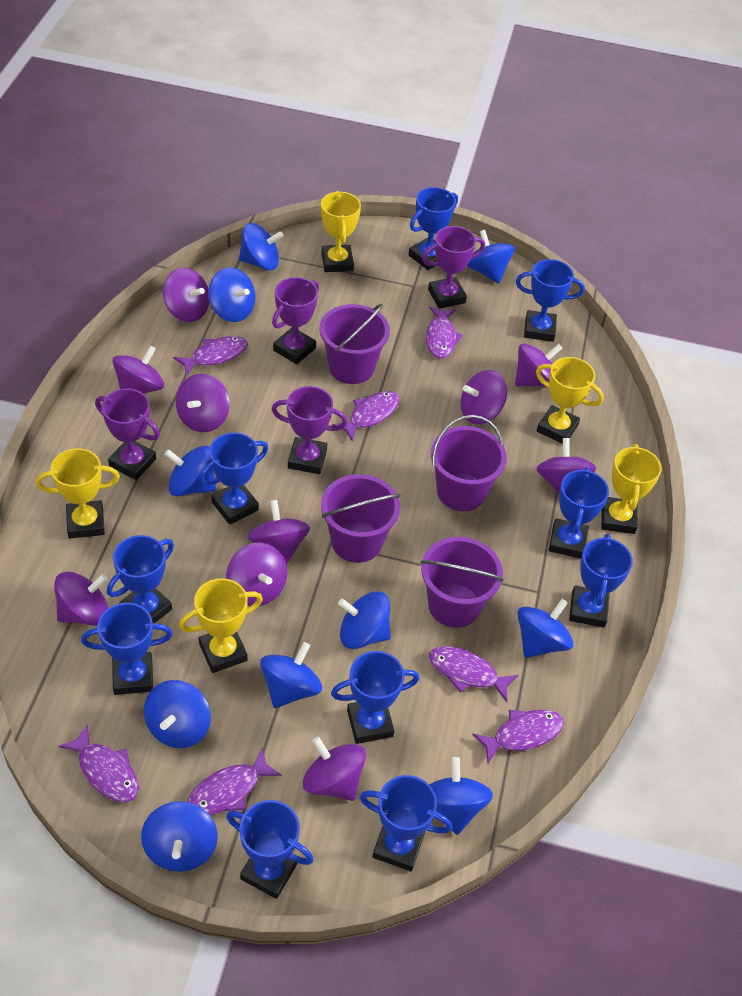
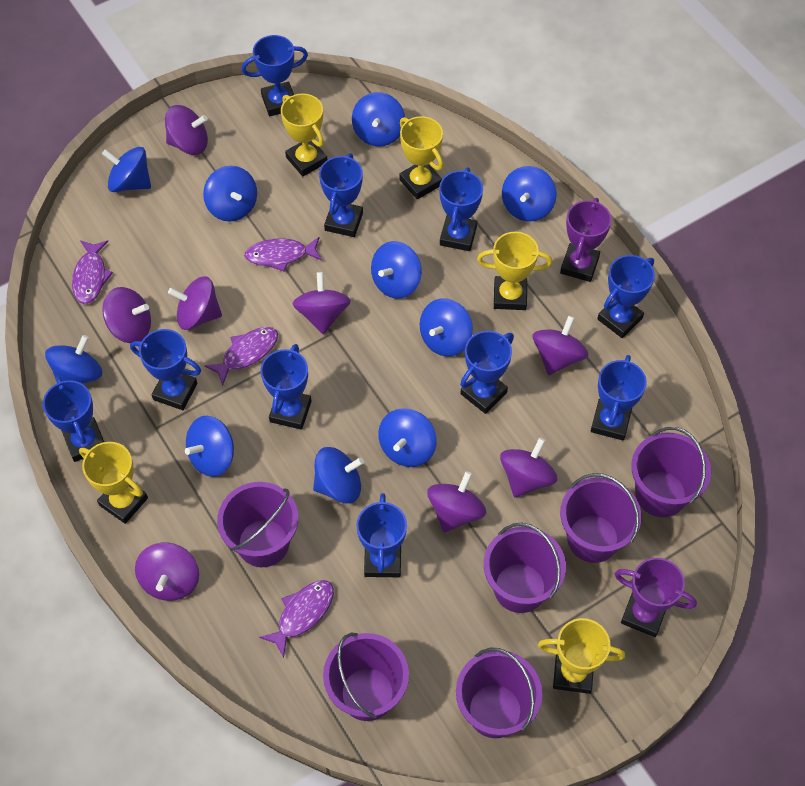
purple bucket: [320,304,390,384] [321,474,400,563] [420,537,504,628] [431,415,507,511] = 4 -> [217,482,298,567] [323,633,409,721] [456,647,542,738] [484,523,566,613] [560,473,641,563] [631,427,711,517] = 6
purple fish: [58,725,139,802] [173,336,248,376] [187,748,282,815] [332,391,399,442] [426,307,463,359] [429,646,519,702] [472,710,564,763] = 7 -> [72,240,113,304] [205,327,278,386] [244,237,322,272] [259,580,334,658] = 4
purple spinning top: [54,572,108,626] [112,345,164,394] [163,268,209,322] [176,374,230,432] [226,543,287,606] [248,500,310,565] [303,736,366,801] [460,370,507,425] [515,343,562,387] [536,438,596,493] = 10 -> [102,287,151,343] [135,542,199,601] [165,105,208,155] [168,276,222,330] [292,272,351,334] [427,471,486,532] [500,438,557,497] [533,316,588,375] = 8
purple trophy: [95,389,160,480] [272,277,319,364] [272,386,347,474] [422,226,485,309] = 4 -> [560,198,612,282] [615,558,697,637] = 2

